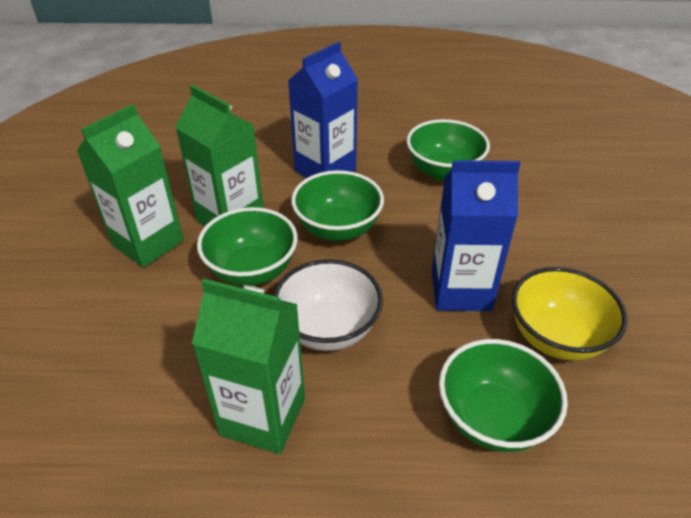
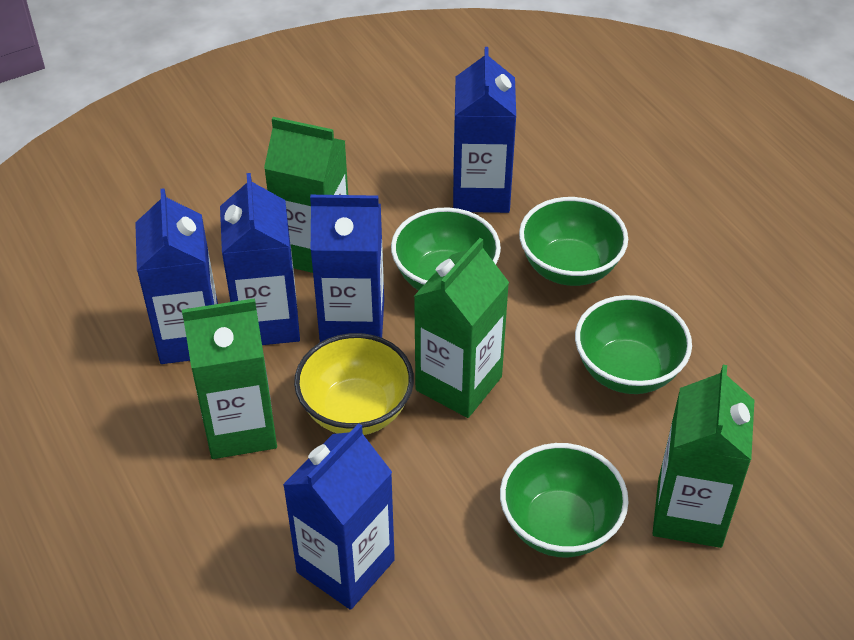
blue carton: [288,42,358,178] [432,160,520,311] = 2 -> [135,188,218,364] [220,173,300,345] [283,423,395,610] [310,195,384,342] [453,47,516,213] = 5
green carton: [77,104,184,267] [175,85,263,226] [192,279,305,454] = 3 -> [182,298,277,459] [264,117,348,273] [414,238,509,418] [652,365,754,548] = 4
white bowl: [273,259,383,351] = 1 -> none = 0

